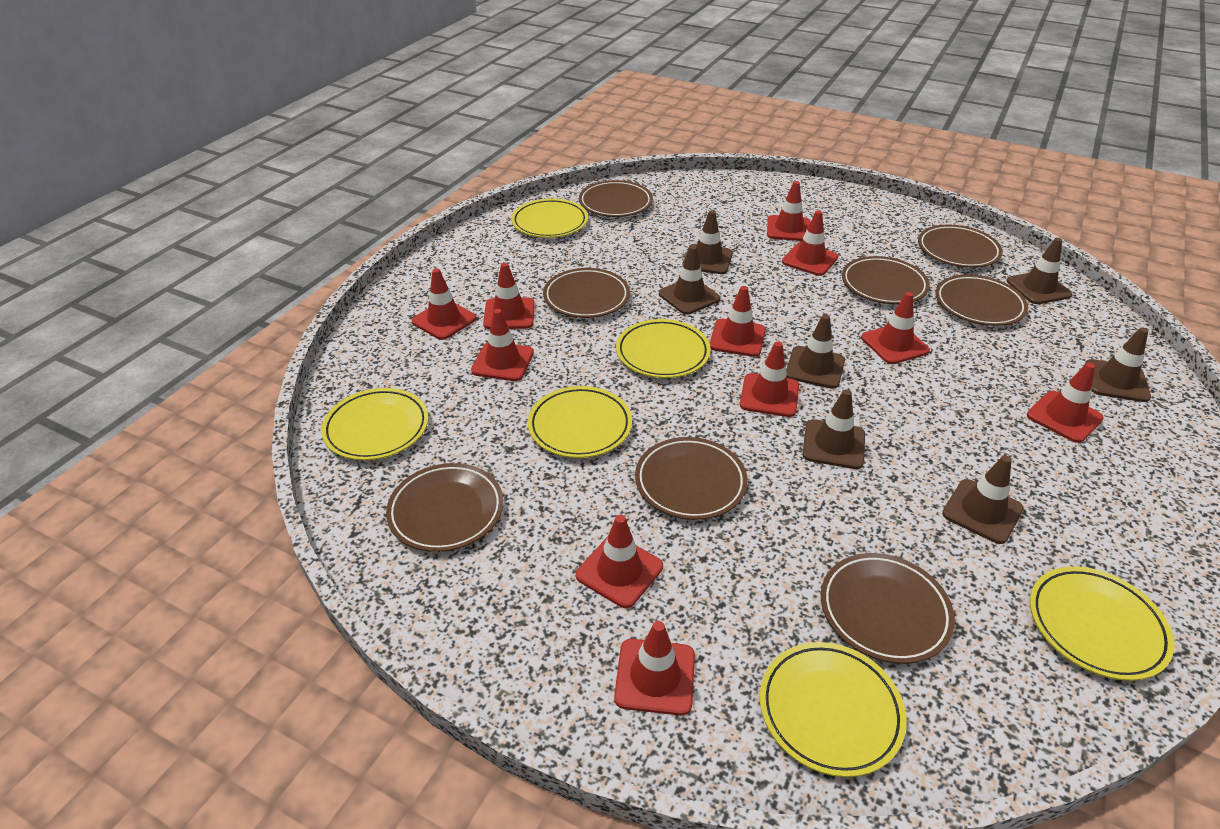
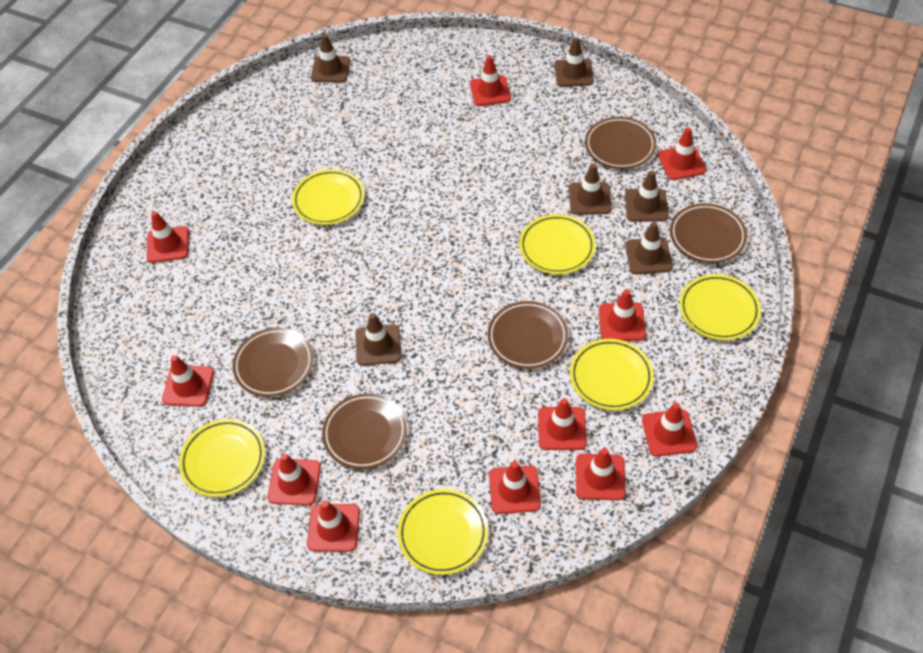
brown plate: [386,463,504,552] [543,268,630,318] [579,180,653,217] [635,437,748,520] [821,553,955,664] [842,256,930,304] [918,225,1003,268] [935,275,1028,326] = 8 -> [232,327,314,397] [322,393,407,469] [488,301,568,369] [585,117,656,169] [670,203,747,263] = 5
brown traffic cone: [659,246,720,315] [682,210,733,274] [786,314,845,388] [803,389,865,469] [942,455,1024,544] [1006,238,1072,304] [1085,328,1151,402] = 7 -> [311,34,350,83] [356,313,401,366] [554,37,594,87] [569,164,611,215] [625,171,668,222] [625,222,673,274] = 6

